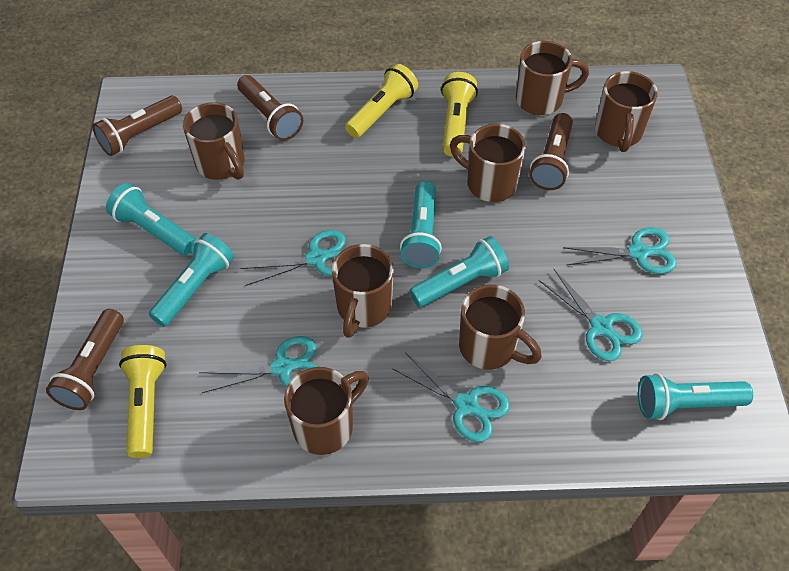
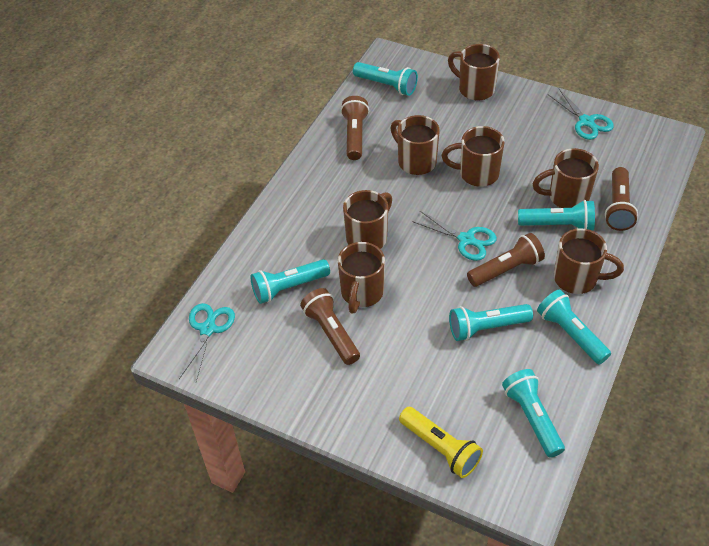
turquoise flashlight: [106,183,196,256] [149,233,234,327] [400,181,442,268] [410,236,509,307] [638,373,753,420] = 5 -> [250,259,330,304] [353,62,418,96] [449,304,533,341] [502,369,565,458] [518,200,595,230] [537,290,611,364] = 6
turquoise scissors: [199,336,318,393] [240,230,346,286] [392,352,510,442] [539,269,643,361] [563,228,677,274] = 5 -> [179,303,235,381] [412,211,497,261] [548,89,614,140] = 3
yellow flashlight: [119,345,167,458] [345,64,418,138] [441,72,478,157] = 3 -> [399,407,483,478] = 1

